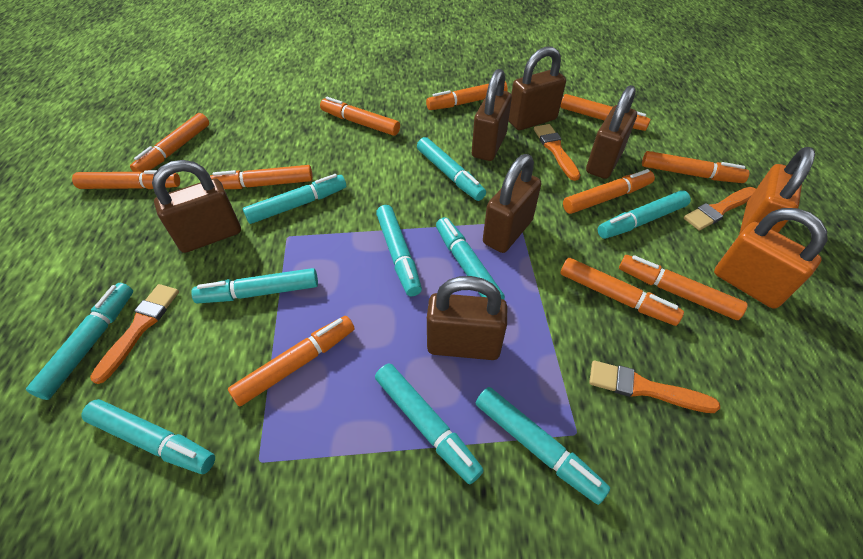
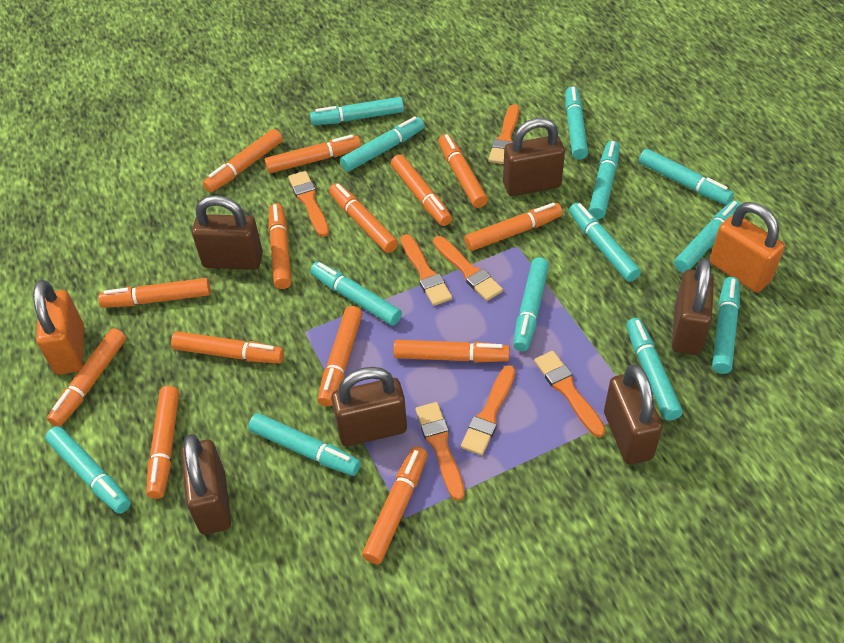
orange brush: [90,284,179,384] [534,124,580,181] [589,360,720,413] [684,187,756,230] = 4 -> [288,171,329,237] [400,234,452,306] [415,402,465,501] [433,236,503,301] [461,365,515,455] [488,104,519,164] [534,351,606,437] = 7
orange marker: [72,170,180,189] [130,113,209,172] [210,165,313,189] [228,316,355,407] [320,97,400,136] [426,81,508,110] [560,94,651,131] [560,258,684,326] [563,169,655,214] [619,255,748,320] [642,151,750,183] = 11 -> [47,328,126,427] [98,278,211,308] [146,386,179,499] [171,331,284,364] [203,129,283,193] [265,135,361,173] [268,203,292,289] [317,306,363,407] [329,183,398,253] [362,446,427,564] [391,154,452,226] [394,340,510,363] [438,134,488,208] [464,202,563,251] = 14
turquoise marker: [26,283,133,400] [81,399,215,474] [191,268,318,303] [243,174,346,224] [375,363,484,485] [376,205,422,296] [417,137,486,201] [436,217,505,299] [476,387,610,505] [598,190,691,239] = 10 -> [45,426,131,514] [248,413,361,476] [310,97,404,125] [310,262,402,326] [340,117,424,172] [513,257,549,351] [565,86,588,160] [569,202,641,282] [589,141,620,219] [626,318,683,421] [639,149,734,205] [674,201,741,273] [712,277,740,374] = 13

